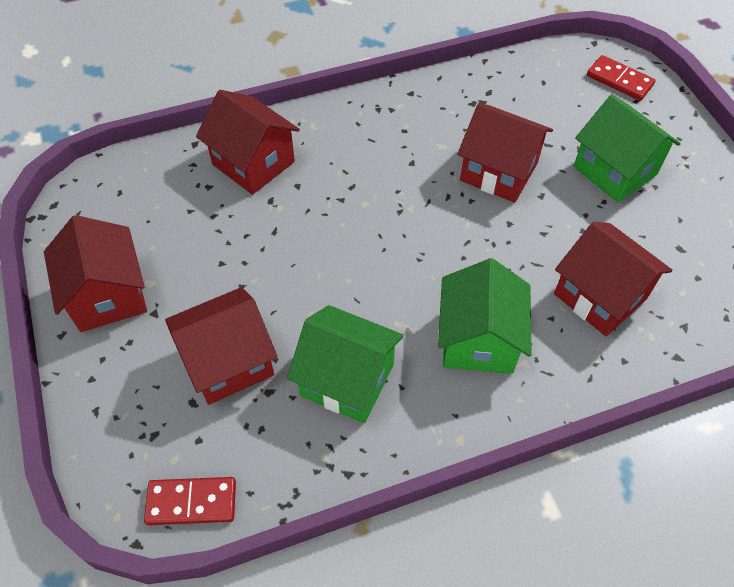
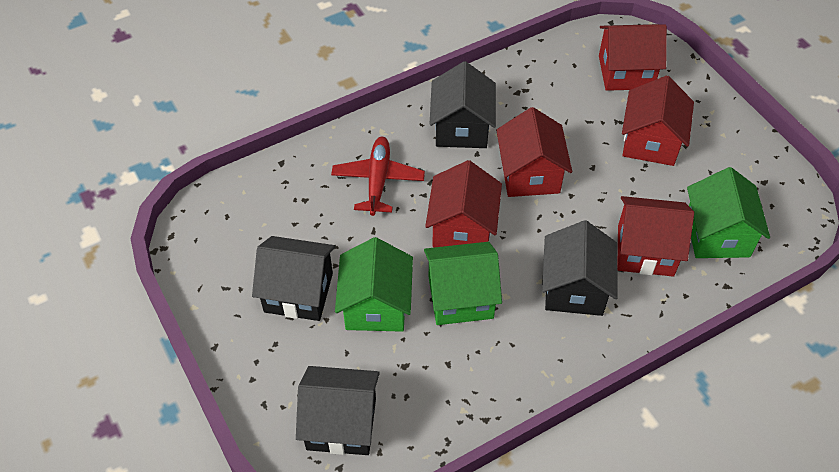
black house: none = 0 -> [252,236,335,321] [296,366,380,455] [430,61,496,148] [542,220,617,316] = 4
red domino: [144,477,236,525] [587,55,656,101] = 2 -> none = 0
red plane: none = 0 -> [331,137,425,216] = 1

